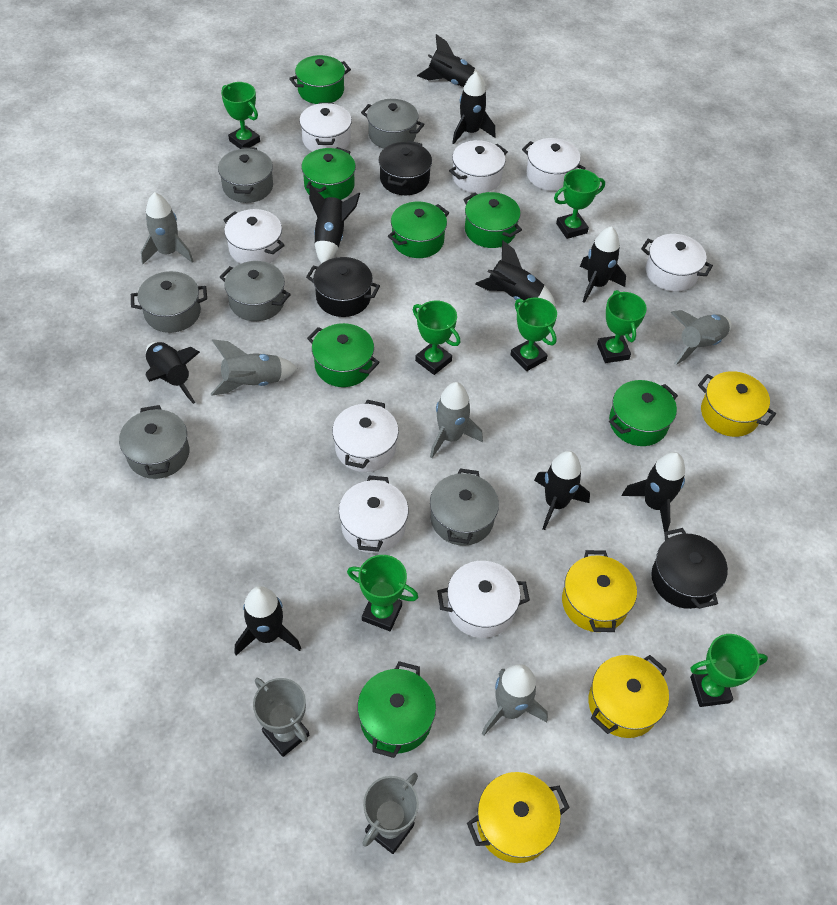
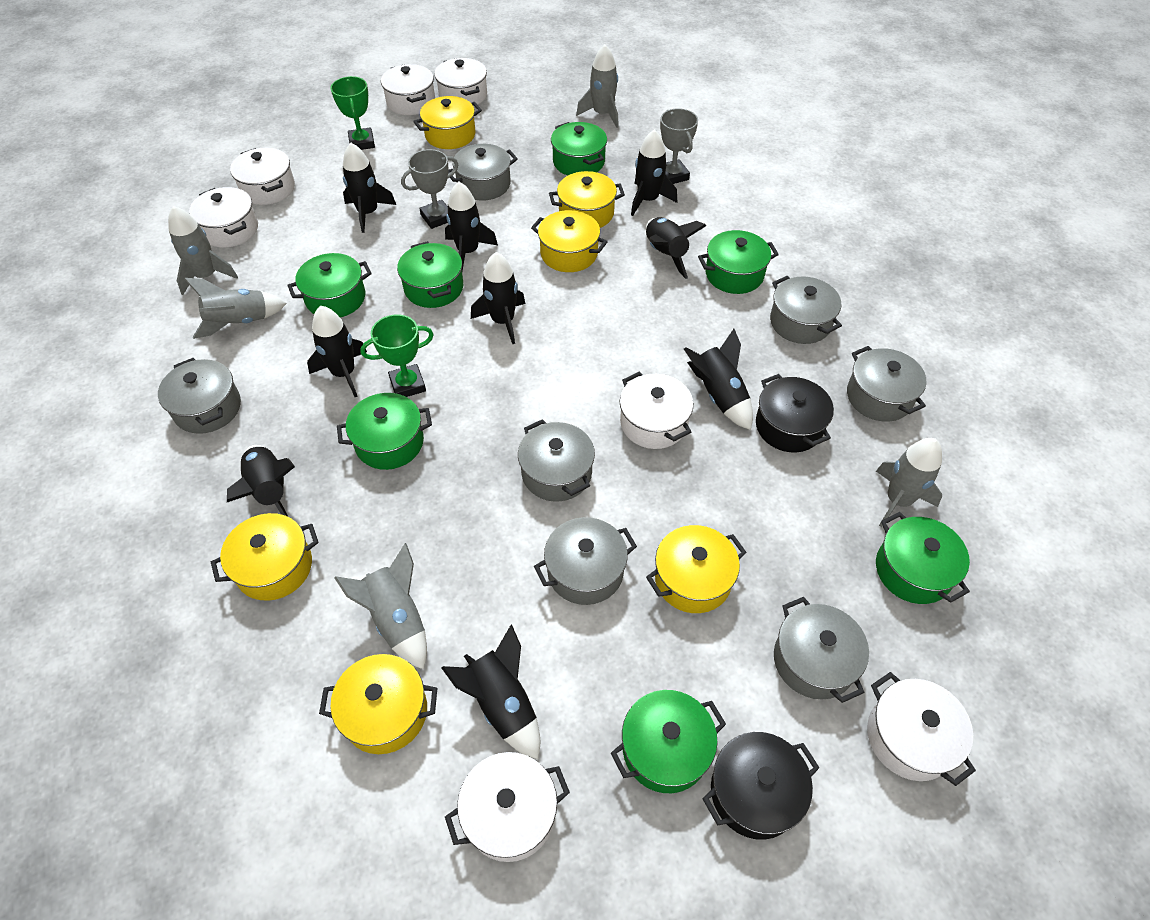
black pot: [306,257,380,317] [379,141,432,195] [651,528,728,609] = 3 -> [703,732,820,840] [756,374,834,453] = 2
green trophy: [221,82,260,149] [347,555,418,631] [413,300,460,375] [510,298,557,371] [554,169,605,239] [597,290,647,363] [690,634,768,707] = 7 -> [330,76,375,150] [360,314,434,397] = 2
grey pot: [119,405,189,479] [131,271,207,333] [218,147,273,203] [220,261,291,321] [361,99,424,148] [430,468,499,546] = 6 -> [158,358,241,434] [448,144,518,201] [518,419,595,502] [534,517,637,605] [770,276,842,344] [774,597,869,703] [847,346,926,422] = 7
white pot: [223,209,285,264] [299,102,352,152] [332,400,399,472] [339,475,408,553] [437,561,530,638] [449,140,508,194] [522,138,586,191] [641,234,713,292] = 8 -> [189,187,258,247] [230,148,295,205] [381,64,435,115] [434,58,487,106] [445,752,570,862] [620,372,693,449] [867,672,976,786] = 7
yellow pot: [467,772,570,863] [562,550,637,632] [589,655,669,738] [698,371,776,437] = 4 -> [211,513,319,601] [319,654,437,754] [413,96,482,149] [531,210,608,272] [549,171,625,228] [646,525,747,613] = 6

